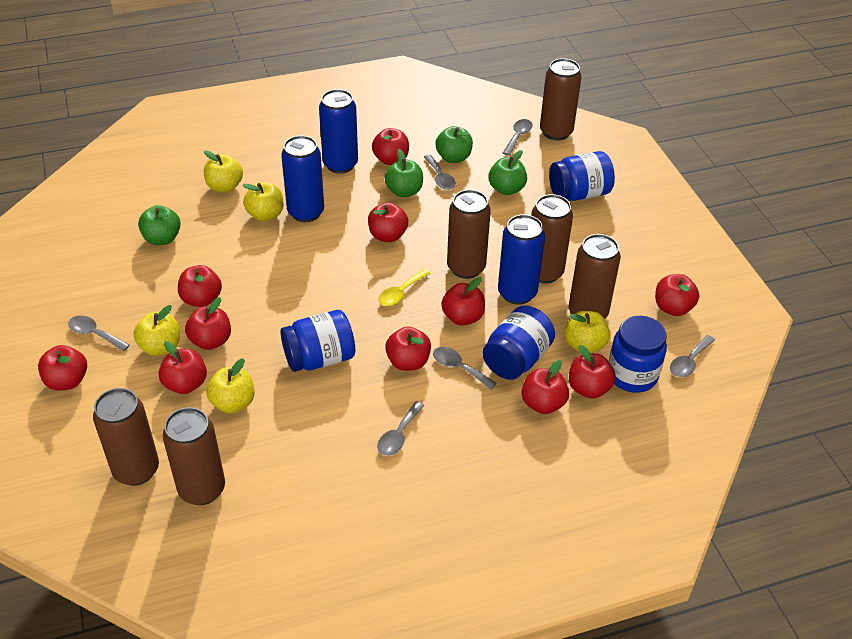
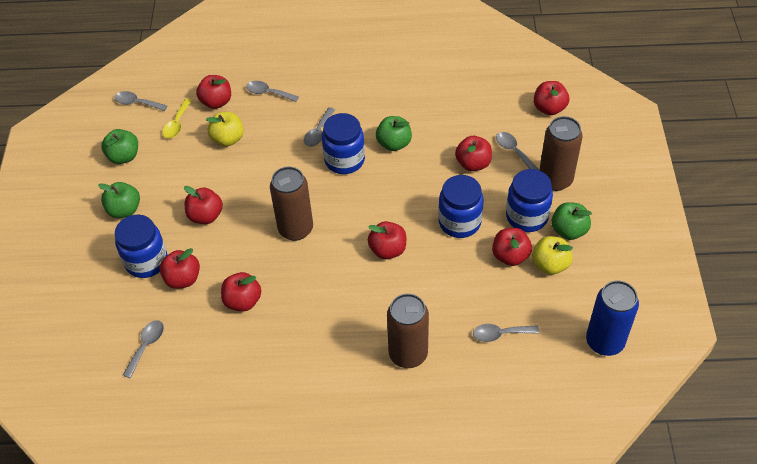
blue can: [281,135,324,222] [319,89,358,174] [498,214,545,305] = 3 -> [586,281,639,356] = 1
brown can: [93,388,159,486] [163,407,225,505] [447,190,491,279] [531,194,573,284] [540,58,582,140] [569,234,621,319] = 6 -> [270,167,313,241] [387,294,429,368] [539,116,583,191] = 3
red apple: [38,345,87,390] [159,341,207,394] [178,265,222,307] [185,297,231,350] [368,203,408,242] [372,128,409,165] [385,326,431,371] [441,277,485,325] [521,360,569,414] [569,345,616,399] [655,274,699,316] = 11 -> [159,248,200,289] [184,186,223,224] [196,75,231,109] [221,272,261,312] [368,221,406,259] [455,136,492,171] [492,228,532,266] [534,81,569,115] = 8
yellow apple: [133,305,180,356] [204,150,243,193] [206,358,254,413] [243,182,283,221] [564,310,610,353] = 5 -> [206,112,244,147] [532,236,573,275] = 2

